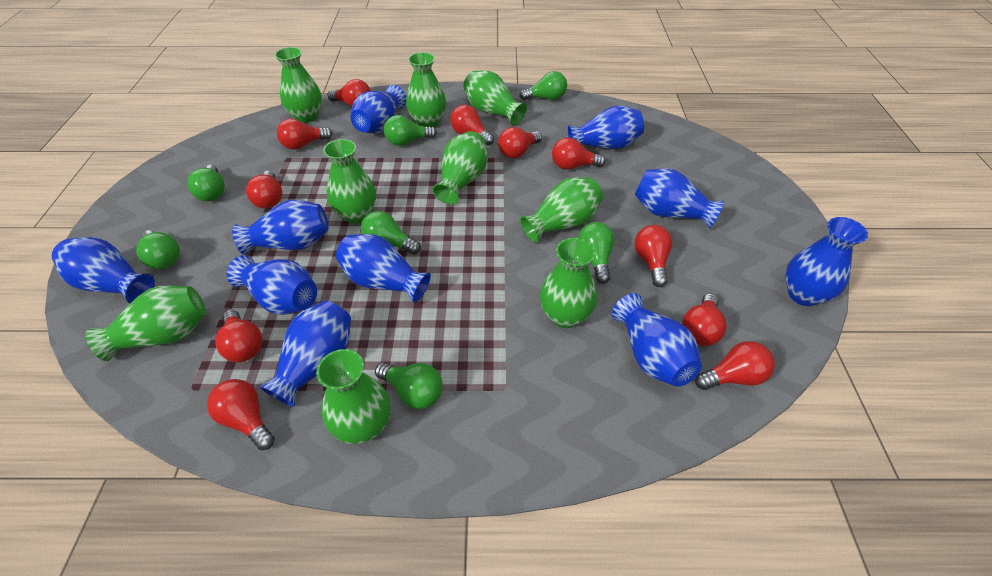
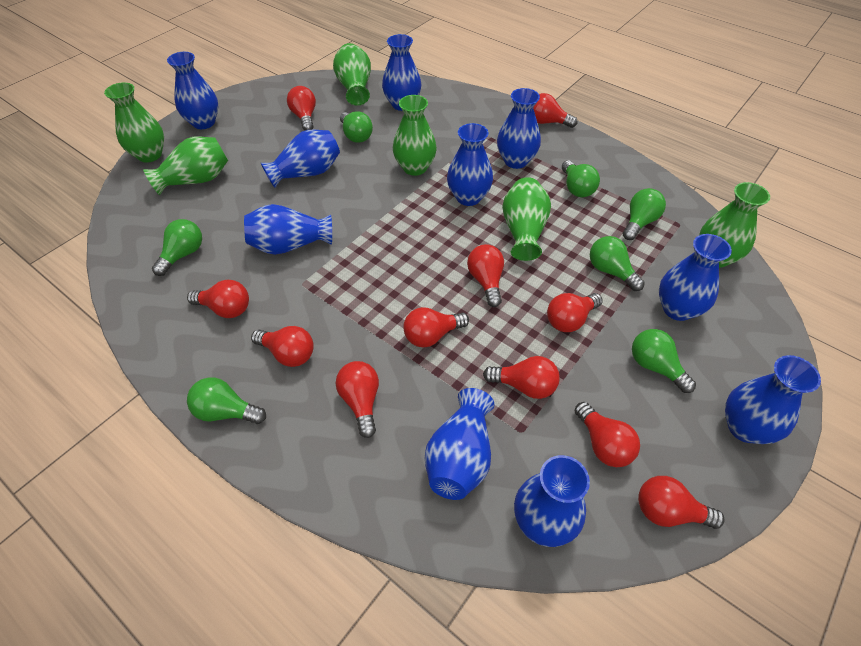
green vase: [85,286,206,361] [275,47,322,123] [316,349,391,444] [323,139,376,223] [406,52,446,127] [432,131,488,204] [463,71,527,126] [520,177,603,243] [540,238,597,328] = 9 -> [104,82,164,163] [143,137,228,195] [333,43,371,106] [393,95,437,176] [502,177,551,261] [699,182,770,268] = 6

